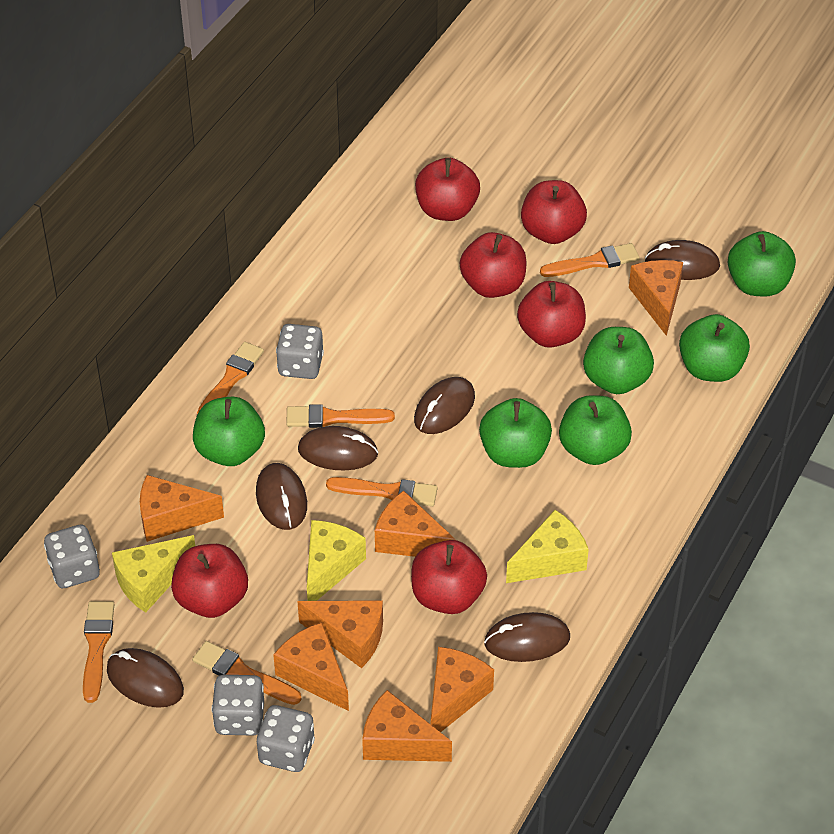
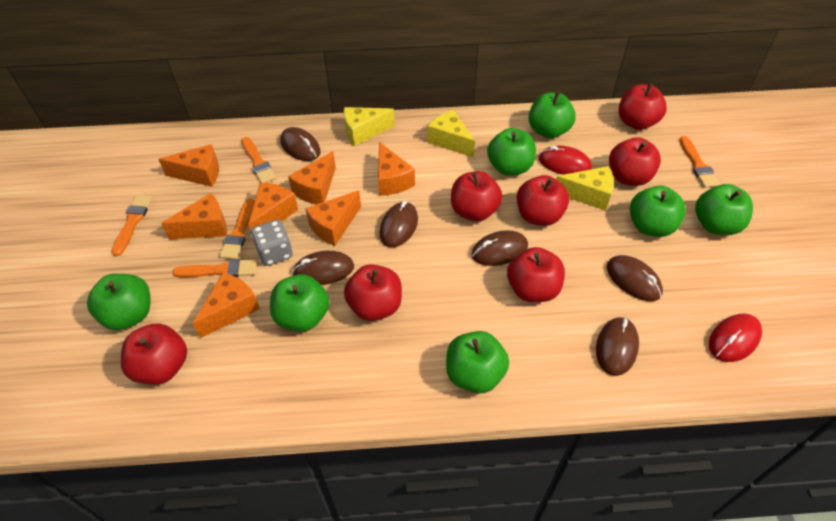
green apple: [193,397,265,466] [479,398,552,468] [559,395,632,465] [583,327,654,394] [679,314,750,382] [728,231,796,297] = 6 -> [87,274,150,330] [270,274,329,332] [446,331,509,394] [487,128,536,176] [529,91,576,138] [630,186,686,237] [695,184,753,235] = 7
grey dice: [44,524,100,588] [212,675,264,736] [257,705,315,772] [276,324,324,379] = 4 -> [251,220,293,266] = 1
orange brush: [83,601,115,703] [192,641,301,705] [197,342,264,415] [286,404,395,428] [326,477,438,506] [540,243,640,277] = 6 -> [111,195,153,256] [172,259,257,278] [219,199,255,259] [242,137,276,183] [680,136,720,188] = 5
red apple: [171,544,248,618] [411,540,487,614] [415,158,480,221] [460,232,526,298] [517,281,586,348] [521,180,587,244] = 6 -> [121,324,187,385] [344,264,402,321] [451,171,502,221] [507,247,565,302] [517,175,569,226] [609,137,661,186] [619,83,667,130] = 7
red mouse: none = 0 -> [539,146,592,175] [709,314,762,362] = 2

